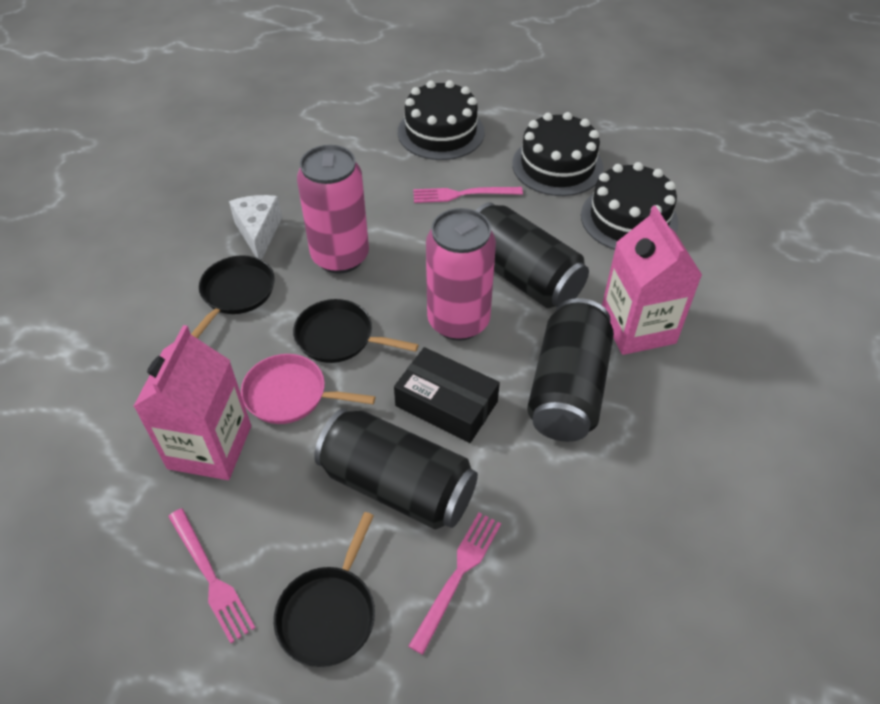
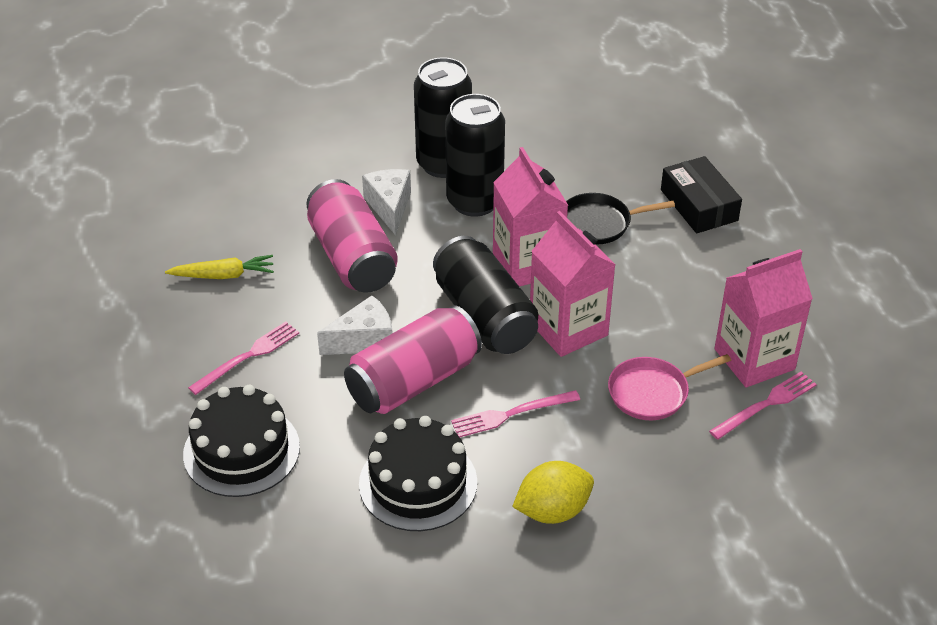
black cake: [398,80,485,160] [512,112,604,196] [581,162,679,250] = 3 -> [183,385,300,497] [359,416,477,531] = 2
black pan: [191,255,275,338] [274,512,375,667] [293,299,419,363] = 3 -> [566,193,675,245] = 1
pink carton: [133,325,251,480] [602,206,702,355] = 2 -> [493,147,568,287] [530,211,616,357] [715,249,813,387] = 3
white cheese: [229,195,282,260] = 1 -> [317,295,392,355] [362,169,411,235] = 2
yellow carrot: none = 0 -> [165,255,274,279] = 1
yellow lemon: none = 0 -> [512,461,594,524] = 1

